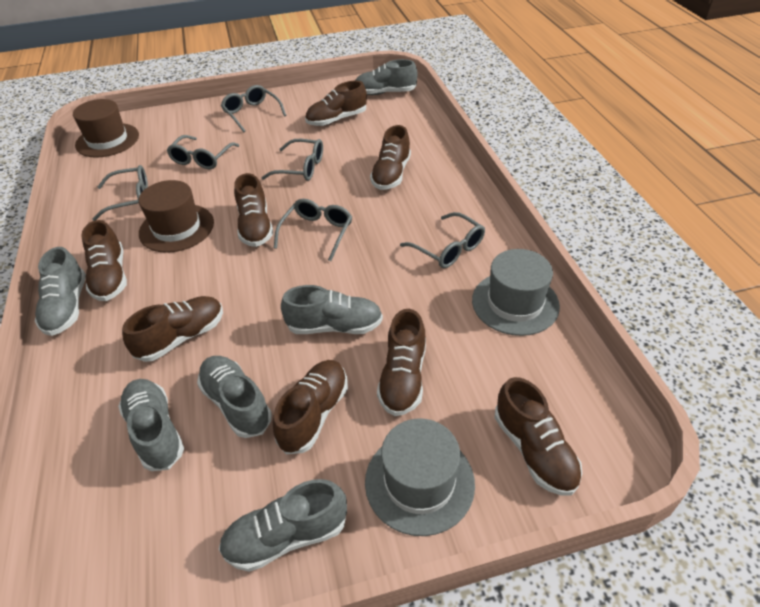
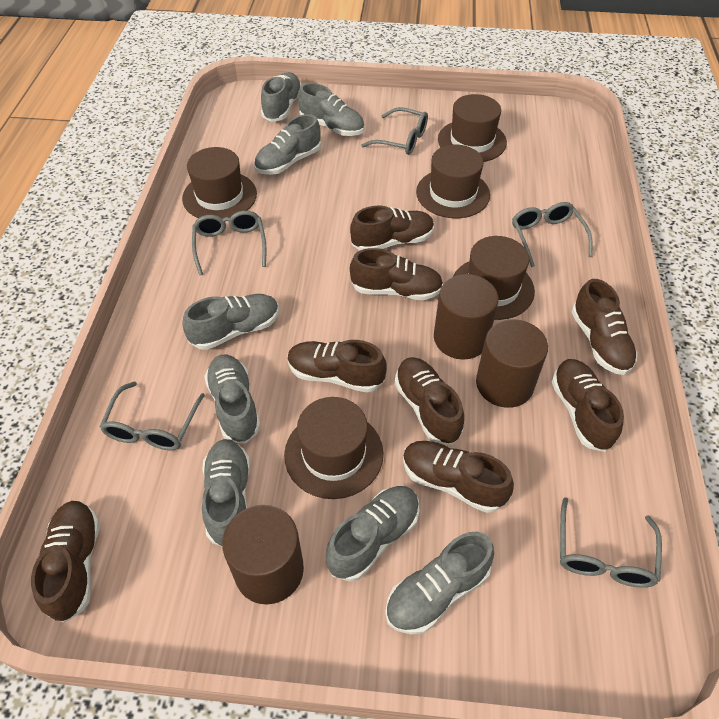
brown cylinder: none = 0 -> [222,505,304,604] [434,274,498,360] [476,319,548,408] = 3
brown hat: [73,99,139,158] [139,180,214,253] = 2 -> [182,147,257,219] [284,397,384,499] [416,145,490,218] [438,94,507,162] [453,236,535,320] = 5
grey glasses: [92,165,148,221] [167,135,239,169] [221,85,287,132] [261,139,323,181] [274,199,352,261] [400,212,485,268] = 6 -> [100,381,205,450] [192,211,266,275] [361,107,428,155] [512,202,593,267] [560,497,662,588] = 5
grey hat: [365,418,475,536] [472,249,560,336] = 2 -> none = 0
grey shoe: [35,247,86,336] [118,379,184,471] [197,356,272,438] [218,479,347,572] [281,285,383,334] [355,59,418,95] = 6 -> [183,294,279,350] [202,439,250,546] [204,354,260,444] [254,114,321,175] [261,72,301,122] [298,83,365,136] [326,486,419,582] [385,532,494,635] = 8

